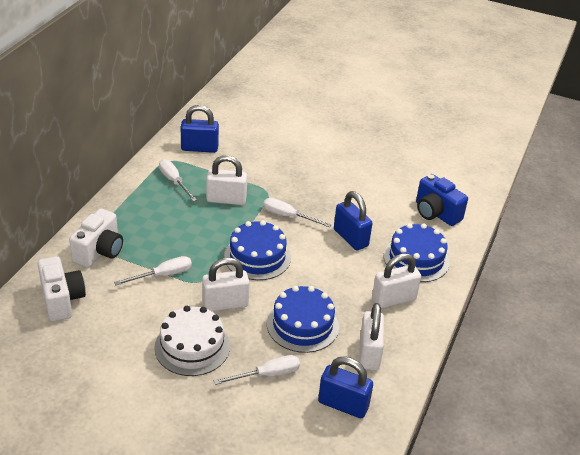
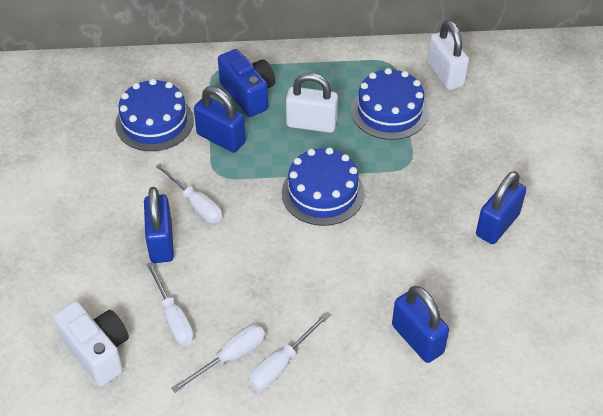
blue padlock: [181,105,219,153] [318,356,373,418] [334,191,373,250] = 3 -> [144,187,174,263] [194,86,246,153] [392,286,449,363] [476,171,526,244] = 4
white cake: [154,306,230,376] = 1 -> none = 0
white camera: [38,256,86,322] [69,208,123,268] = 2 -> [53,301,129,386] = 1
white padlock: [202,258,250,311] [206,155,247,205] [359,303,384,371] [372,253,421,308] = 4 -> [286,73,338,133] [427,20,469,90] = 2

